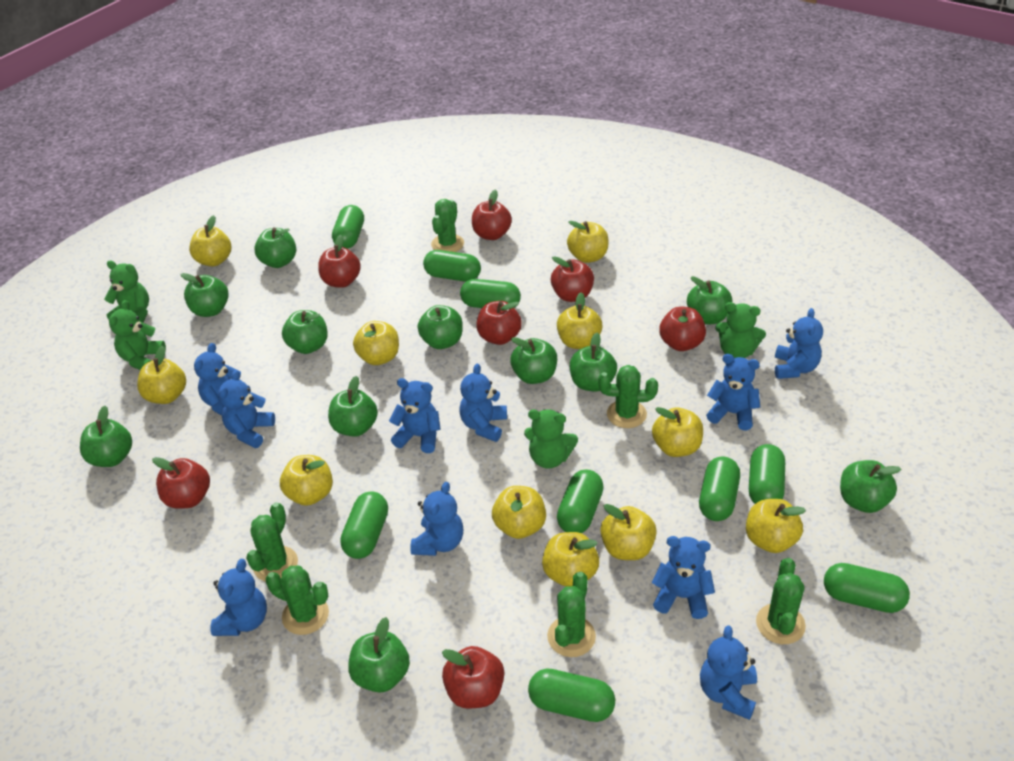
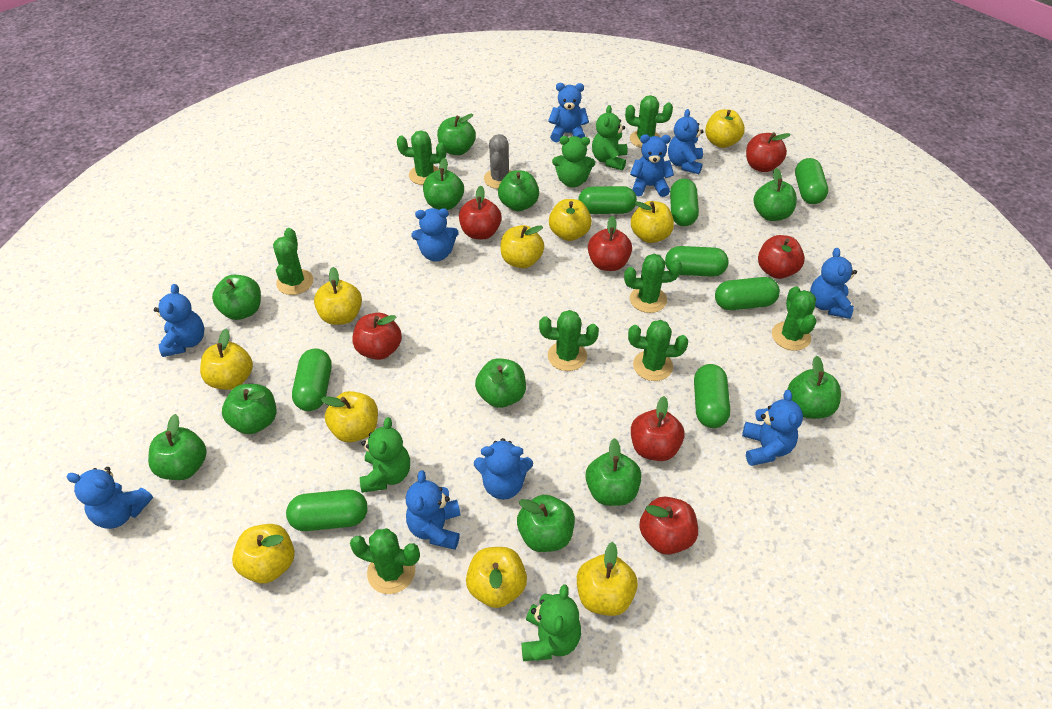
green cactus: [246,502,298,582] [266,565,329,635] [431,199,464,252] [547,572,596,657] [598,365,658,428] [756,558,806,644] = 6 -> [273,228,313,295] [350,528,420,594] [397,130,446,185] [539,310,599,371] [624,254,682,313] [625,95,673,148] [628,320,688,381] [772,286,816,351] = 8
green capsule: [332,205,364,249] [340,492,388,559] [423,250,481,282] [460,279,521,308] [528,669,615,722] [557,470,604,533] [699,457,740,521] [749,444,785,504] [824,563,910,613] = 9 -> [286,489,368,531] [292,348,332,411] [578,186,637,214] [665,246,729,277] [670,179,699,226] [694,364,730,428] [715,277,780,310] [795,158,828,204] = 8
grey cactus: none = 0 -> [484,134,511,189] = 1
yellow apple: [137,346,186,404] [189,215,231,266] [280,455,333,506] [353,321,399,365] [492,486,546,539] [542,532,599,587] [557,292,603,349] [567,221,609,263] [600,504,657,560] [652,407,703,457] [746,499,806,553] = 11 -> [200,328,253,390] [232,524,295,584] [314,267,362,325] [321,391,378,443] [466,547,527,608] [501,225,544,268] [549,199,592,241] [577,542,638,616] [631,201,674,243] [705,109,745,148] = 10

